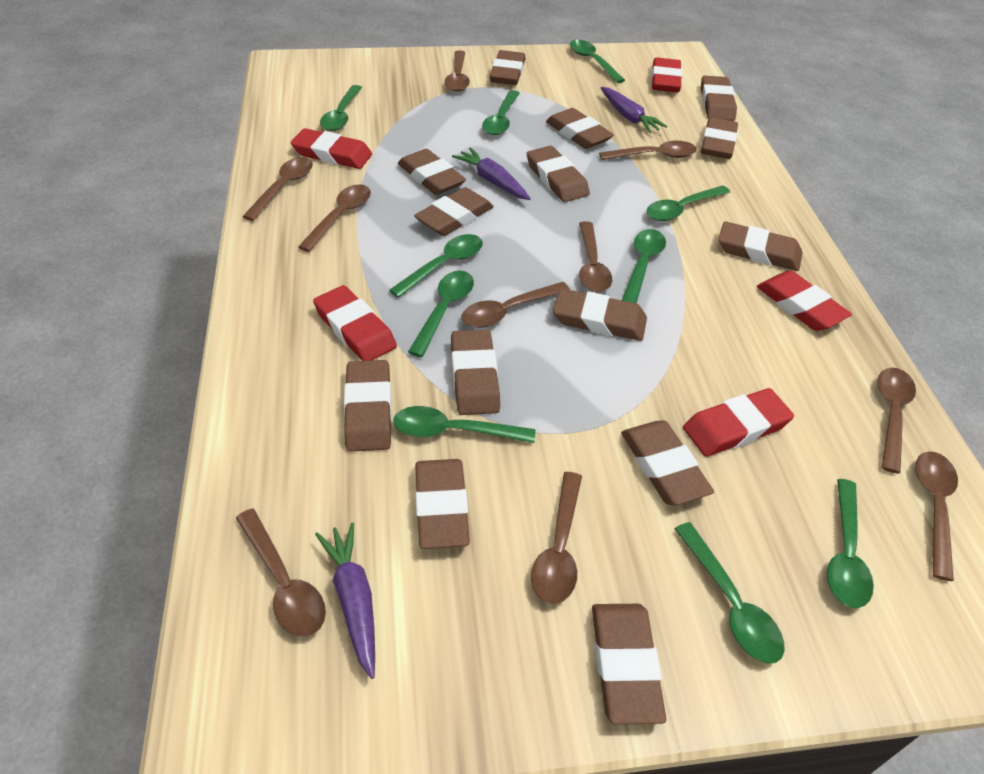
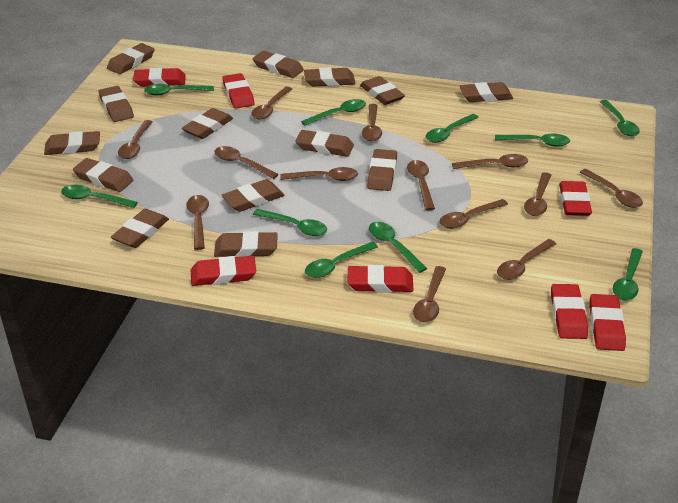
brown spoon: [236,509,326,636] [242,157,313,221] [298,184,371,252] [445,50,470,92] [461,282,570,328] [531,472,582,604] [579,221,612,292] [599,141,697,160] [877,368,916,474] [915,451,958,581] = 10 -> [118,120,153,159] [186,195,209,250] [214,146,279,179] [251,87,292,120] [280,167,358,181] [362,104,382,141] [407,160,435,210] [413,266,446,323] [440,199,508,229] [452,154,528,169] [497,239,556,280] [524,172,551,216] [580,169,643,208] = 13
purple carrot: [315,523,375,679] [452,147,531,200] [601,87,668,133] = 3 -> none = 0
red eraser: [291,128,372,169] [313,285,397,361] [651,57,682,93] [683,388,794,457] [757,271,852,331] = 5 -> [133,68,186,87] [191,256,256,286] [222,73,254,108] [347,265,413,293] [551,284,588,339] [559,181,592,216] [589,294,626,351] = 7

